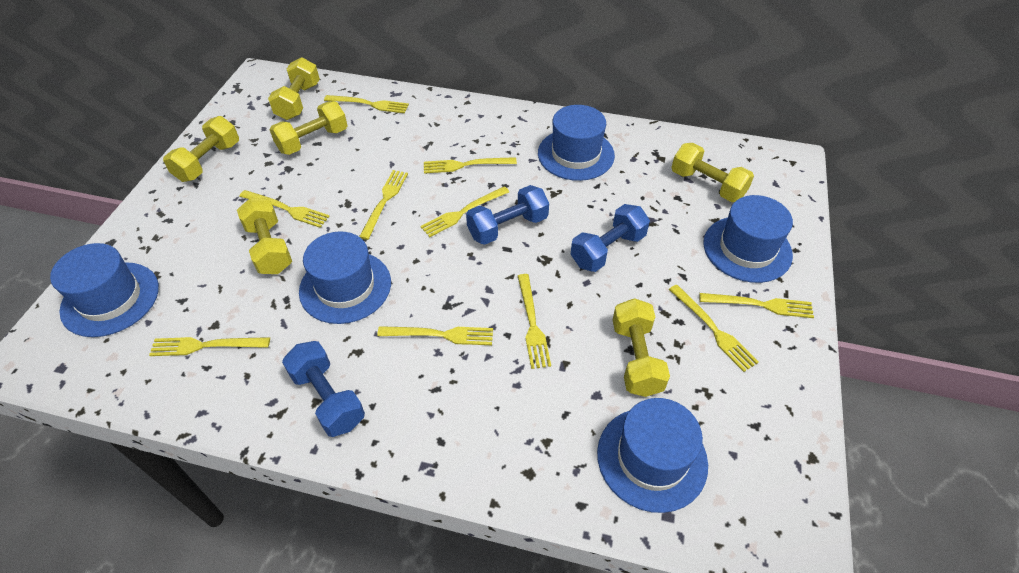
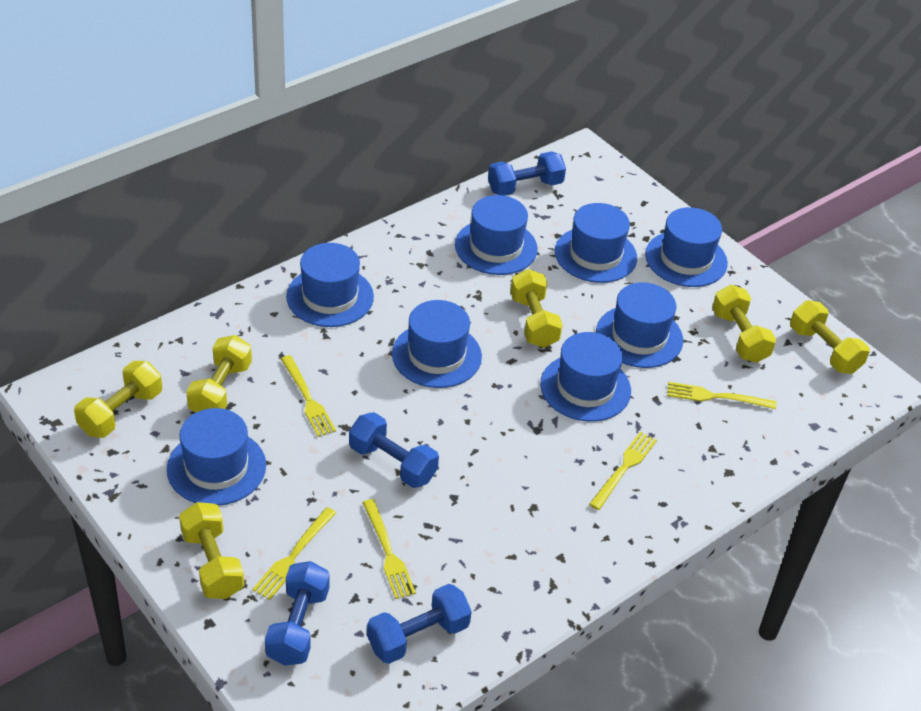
blue dumbbell: [282,341,365,437] [466,185,549,245] [571,204,650,272] = 3 -> [265,561,330,666] [349,412,439,488] [367,584,472,664] [488,151,566,196] = 4
blue hat: [50,243,159,337] [299,231,391,324] [538,105,615,181] [597,398,708,513] [703,195,793,283] = 5 -> [167,408,266,506] [286,243,374,327] [392,300,482,388] [455,195,538,275] [540,332,631,422] [555,203,637,283] [596,282,683,368] [645,207,728,287] = 8
yellow fork: [149,337,270,356] [239,190,330,228] [324,95,409,113] [359,170,408,240] [377,326,493,345] [420,186,509,237] [424,157,517,173] [518,274,551,369] [669,285,759,372] [699,293,814,318] = 10 -> [252,507,336,600] [281,355,336,437] [362,499,416,599] [589,432,657,510] [667,382,776,409] = 5

